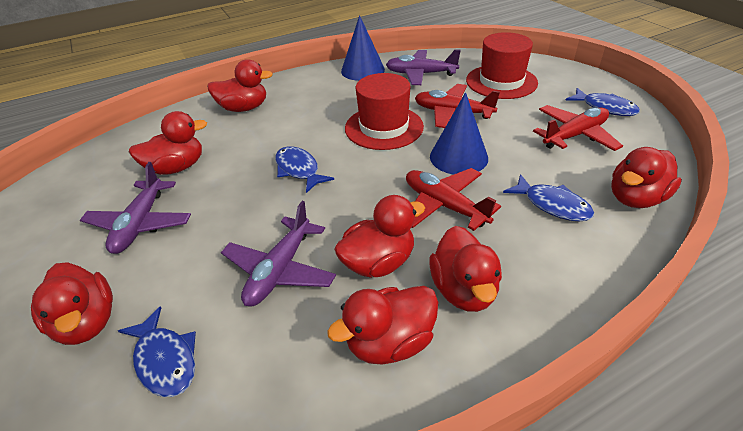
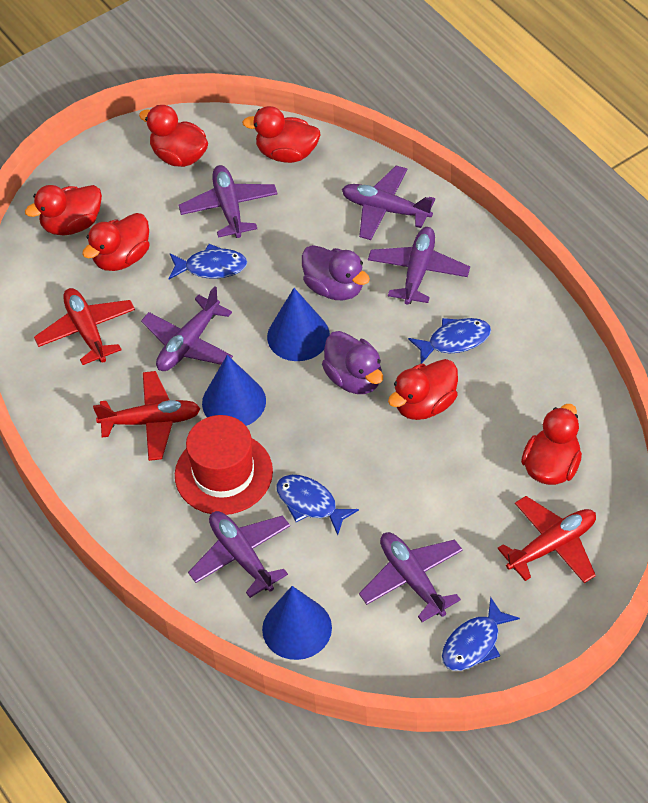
blue cone: [341,15,385,81] [430,92,488,175] = 2 -> [202,355,266,426] [262,586,332,660] [267,288,330,361] = 3
purple duck: none = 0 -> [302,245,370,300] [322,331,383,394] = 2
purple plane: [80,162,191,254] [221,201,336,307] [386,50,461,85] = 3 -> [141,286,233,371] [178,165,277,238] [188,511,290,598] [342,165,435,240] [359,532,463,622] [368,227,470,305] = 6
red duck: [31,262,113,345] [129,111,207,175] [207,59,273,112] [327,286,438,365] [334,195,425,278] [429,226,502,312] [611,147,682,208] = 7 -> [25,185,102,235] [82,213,150,271] [139,105,208,167] [242,106,321,163] [388,359,458,420] [521,404,582,485] = 6
red hat: [345,73,424,150] [466,32,538,99] = 2 -> [175,415,273,515] = 1

